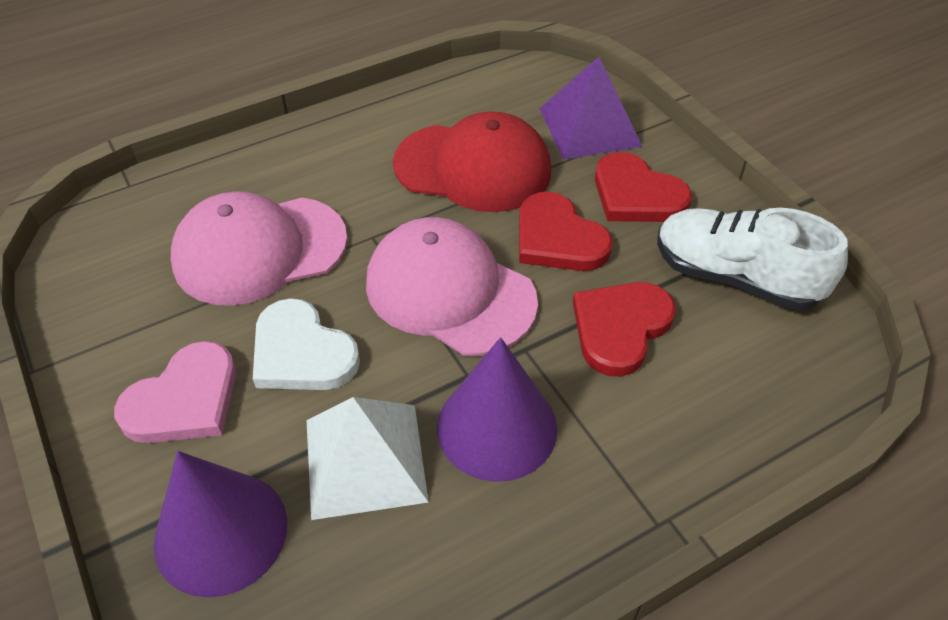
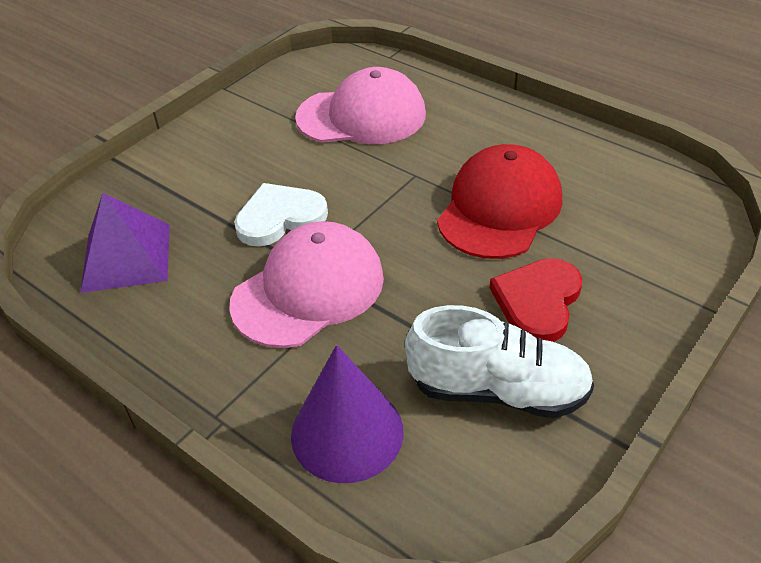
pink heart: [114,341,236,443] = 1 -> none = 0
purple cone: [154,451,287,598] [437,337,557,482] = 2 -> [291,345,403,483] = 1
red heart: [519,192,613,271] [573,282,676,377] [595,152,692,222] = 3 -> [490,258,582,342] = 1
white pyramid: [307,397,429,520] = 1 -> none = 0

